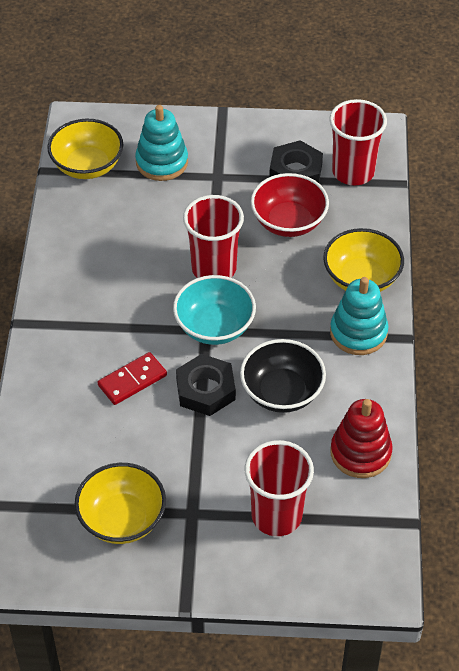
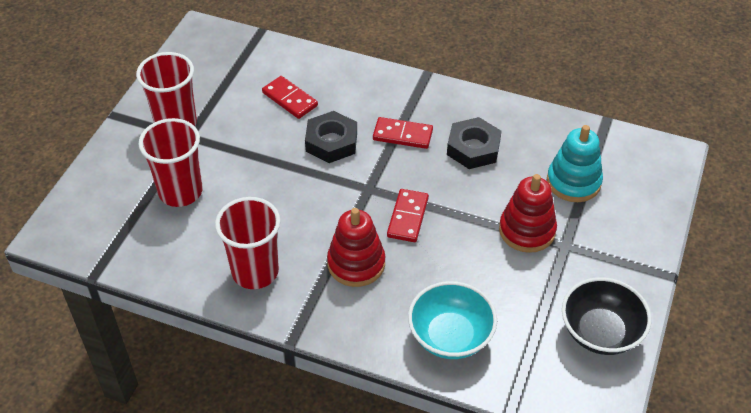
red bowl: [251,173,329,237] = 1 -> none = 0
red domino: [98,352,167,405] = 1 -> [262,76,318,119] [373,117,433,149] [387,189,429,242] = 3
red stacking toy: [330,399,393,478] = 1 -> [327,208,385,287] [499,174,557,253] = 2
turquoise stacking toy: [135,105,188,181] [330,277,389,355] = 2 -> [547,125,603,202] = 1
yellow bowl: [47,119,123,179] [75,463,166,544] [323,228,404,292] = 3 -> none = 0

